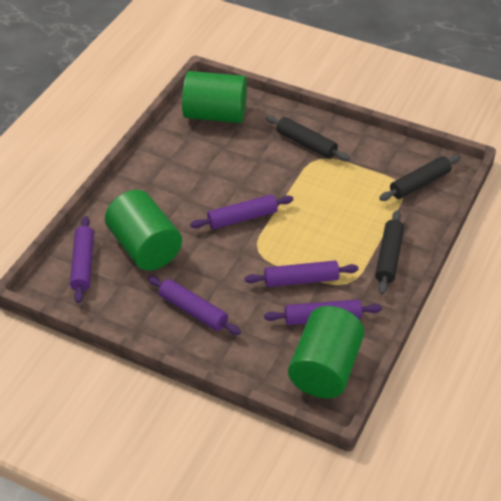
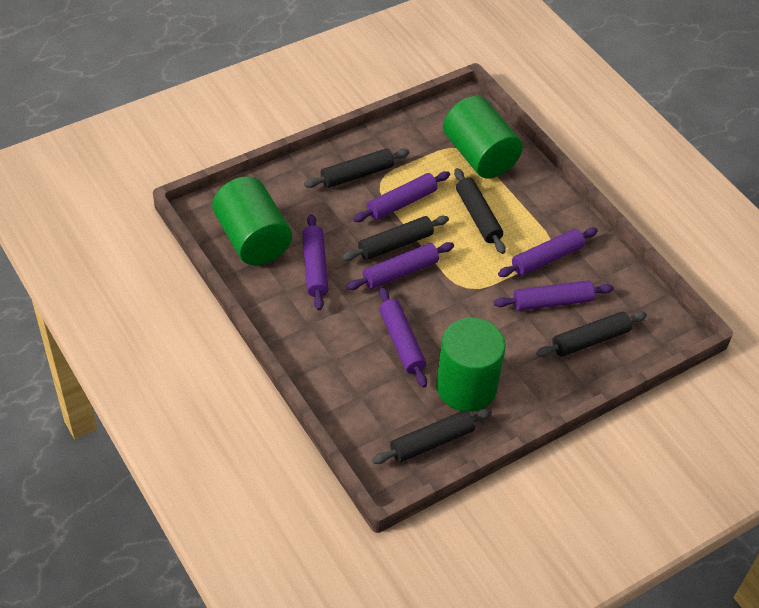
black rolling pin: [266,115,350,161] [375,210,404,294] [379,155,461,201] = 3 -> [304,148,410,188] [342,216,449,261] [372,409,492,464] [454,168,506,254] [536,311,647,357] = 5
purple rolling pin: [70,216,94,303] [147,276,241,335] [190,195,294,229] [245,261,359,287] [264,300,382,325] = 5 -> [302,214,328,310] [346,242,454,290] [353,171,450,222] [379,287,427,388] [494,280,614,311] [498,228,598,277] = 6

